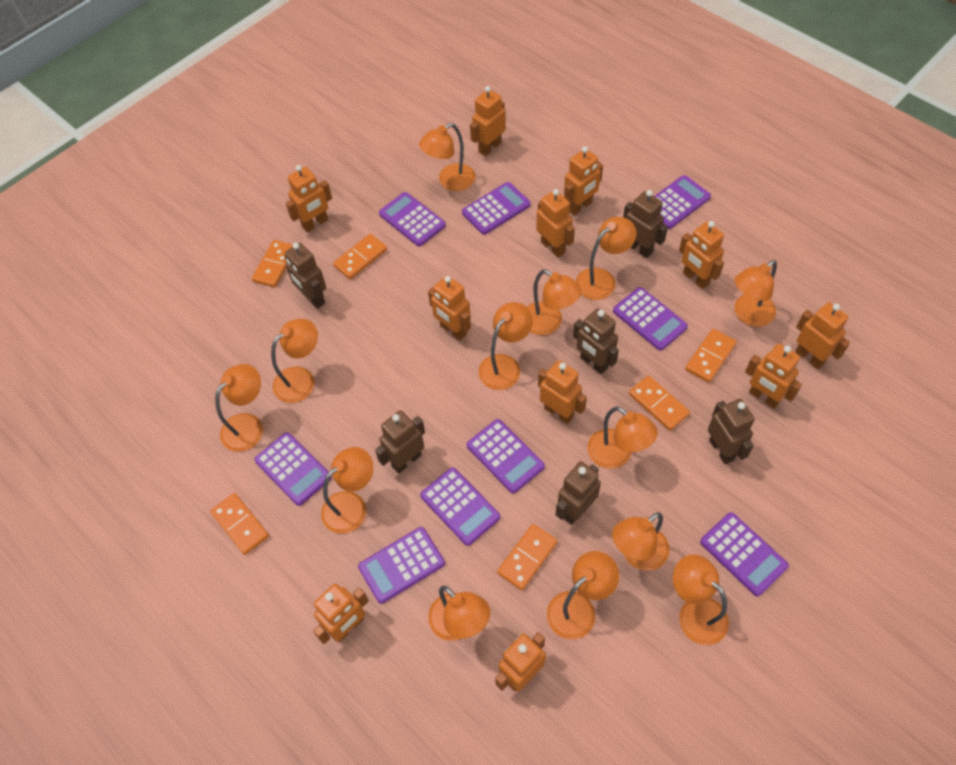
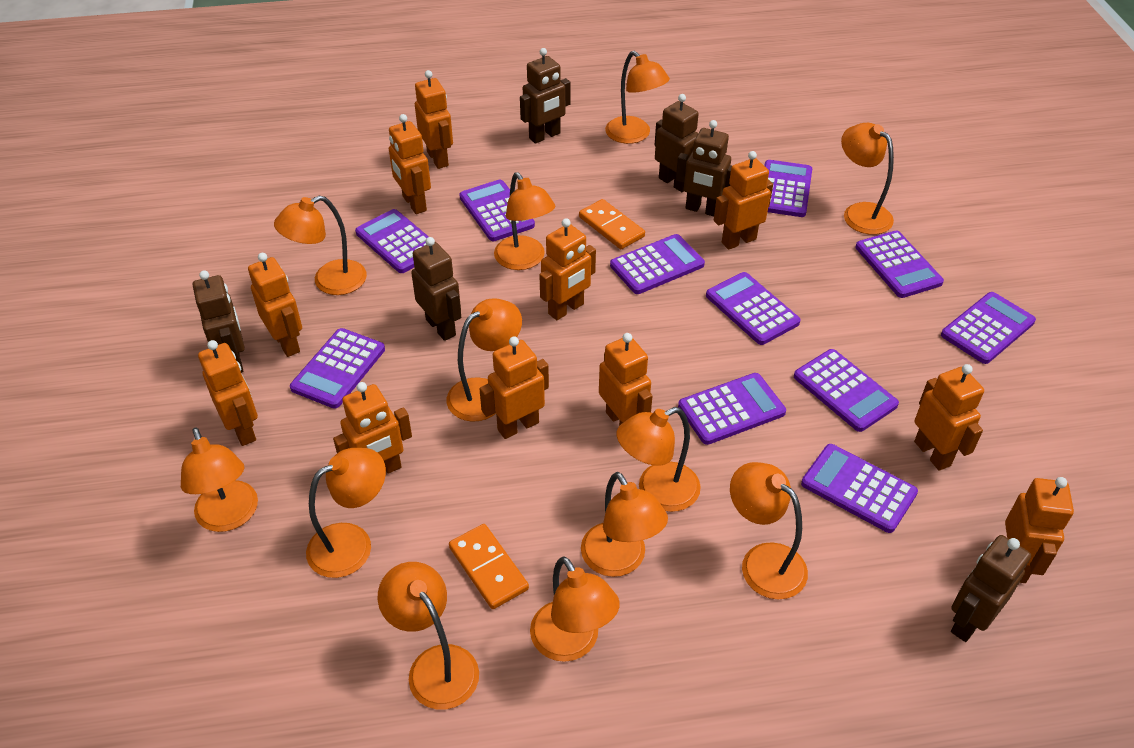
orange domino: [210,493,269,555] [252,240,293,287] [333,234,387,279] [497,524,557,590] [629,376,690,431] [685,329,737,383] = 6 -> [449,524,529,609] [579,199,645,249] = 2
orange lamp: [215,364,263,452] [271,319,318,403] [321,447,373,534] [419,123,475,191] [428,586,490,641] [479,302,533,390] [527,269,582,335] [547,551,619,639] [576,217,636,300] [587,406,658,469] [612,512,670,571] [673,554,729,645] [734,260,777,327] = 13 -> [181,428,258,532] [274,196,367,295] [306,448,386,578] [378,562,479,710] [447,298,522,422] [494,172,555,270] [530,556,620,662] [581,472,668,577] [605,51,670,144] [617,407,701,512] [730,462,808,599] [841,123,894,235] = 12
purple calculator: [254,432,332,506] [358,527,445,604] [379,192,446,246] [420,467,500,546] [462,182,531,235] [467,419,545,493] [613,287,688,351] [654,175,711,229] [700,512,789,596] = 9 -> [290,328,385,409] [355,209,429,273] [459,179,535,241] [610,234,705,294] [678,373,786,445] [706,272,800,345] [764,160,812,217] [794,349,899,432] [801,444,918,533] [855,231,944,298] [941,292,1036,364] = 11

